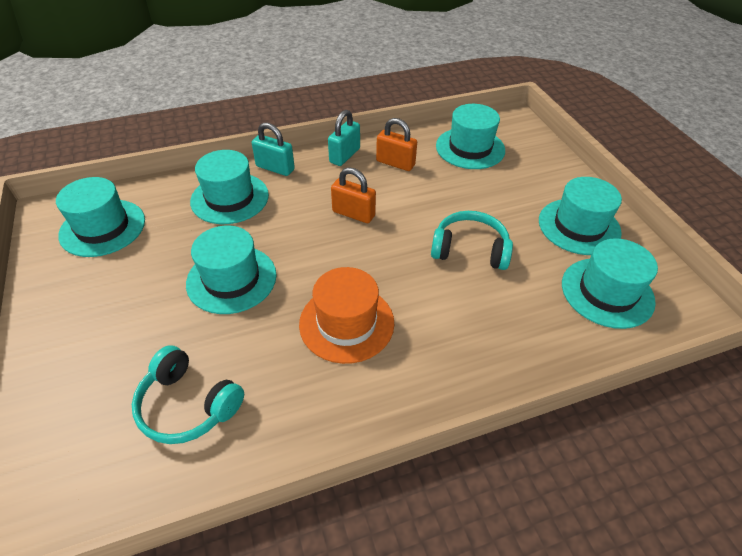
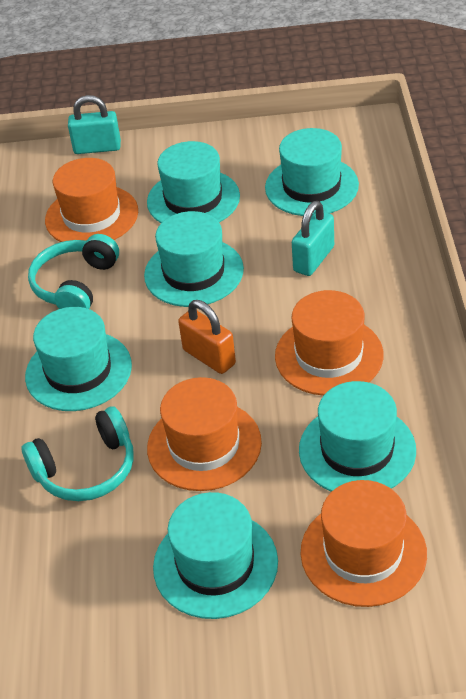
orange hat: [299,267,394,364] = 1 -> [45,158,138,242] [147,377,262,491] [275,290,384,396] [301,480,427,607] = 4
orange padlock: [331,167,376,223] [376,118,417,171] = 2 -> [178,300,236,374] = 1

